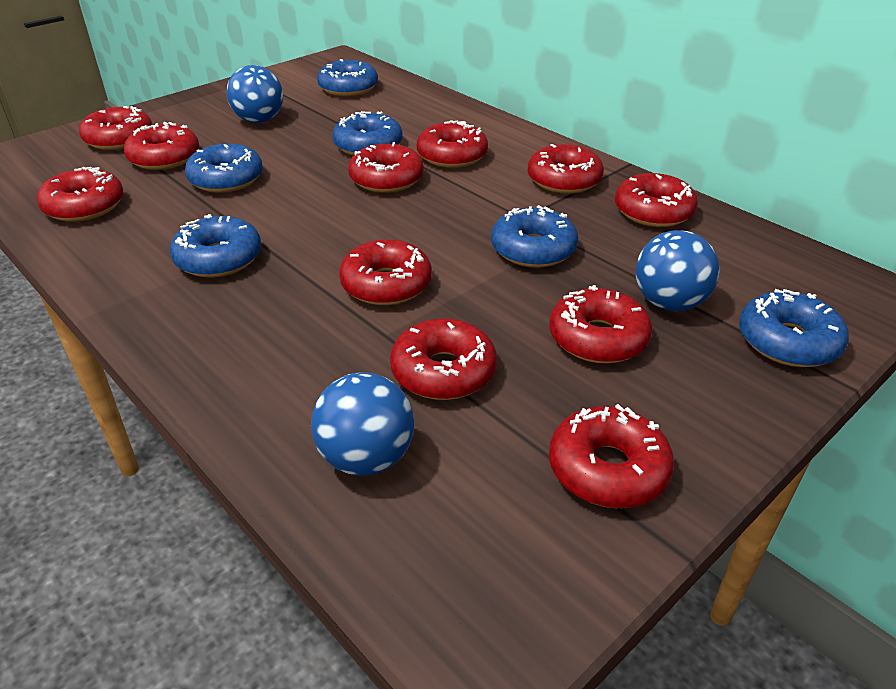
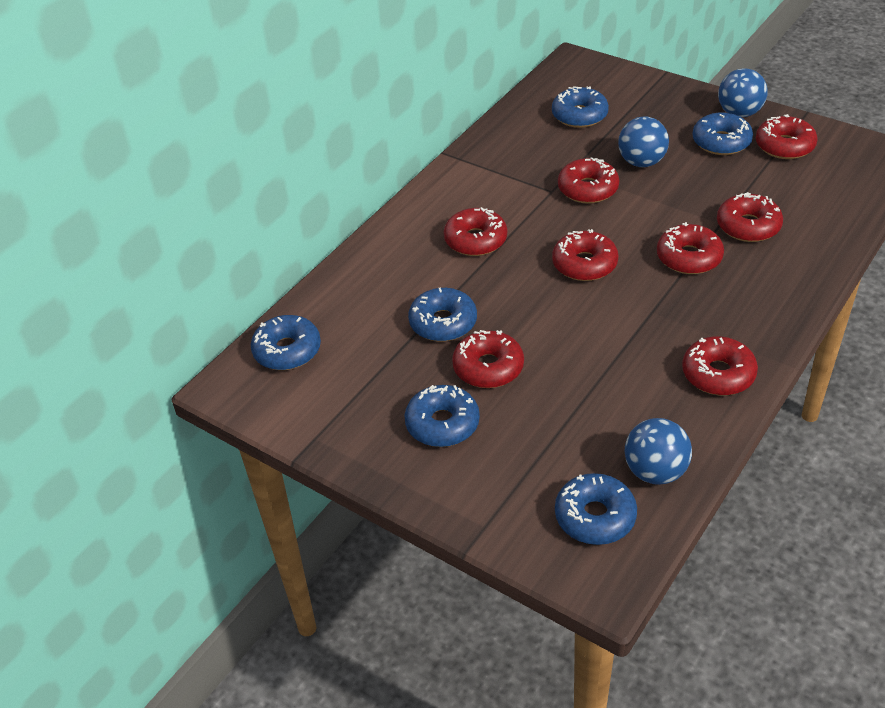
red donut: [37,167,123,222] [79,106,152,150] [123,122,199,170] [339,239,432,305] [348,142,424,193] [390,318,497,400] [417,120,488,168] [528,144,604,194] [549,285,653,364] [549,404,674,508] [615,173,698,227] = 11 -> [444,207,507,256] [452,330,524,388] [552,229,619,281] [558,157,619,204] [657,222,724,274] [682,336,758,395] [717,192,783,242] [756,114,818,159] = 8

